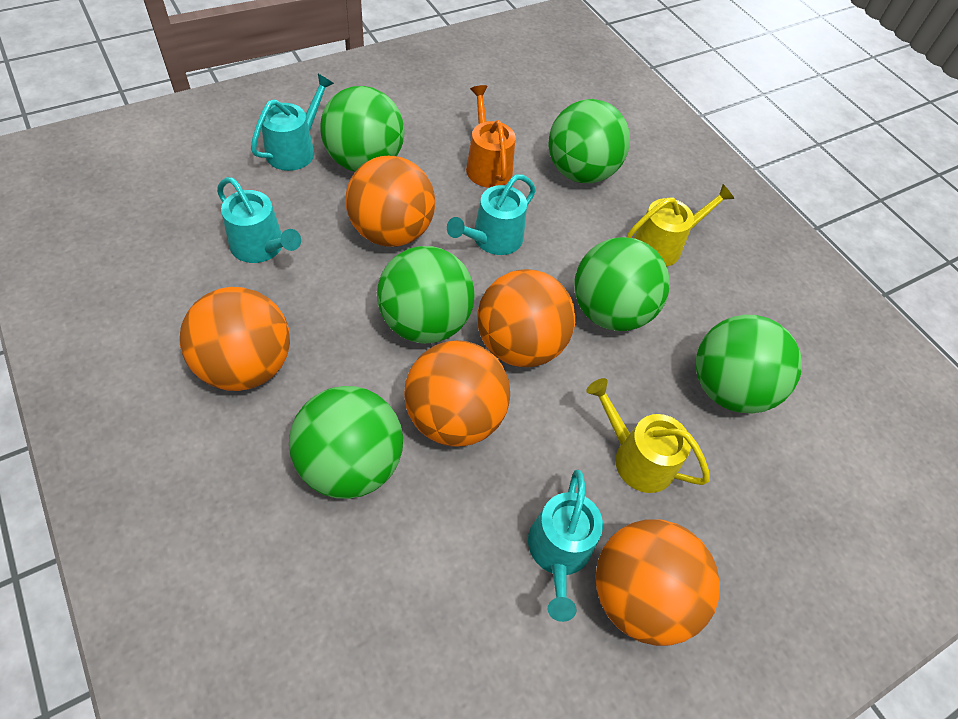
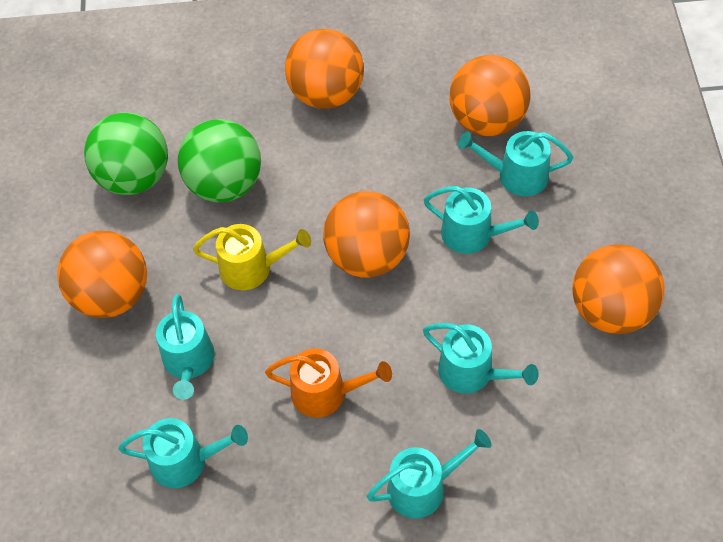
green ball: [289,386,403,499] [320,86,404,172] [377,246,475,344] [549,99,630,183] [574,237,670,331] [696,315,802,413] = 6 -> [84,112,168,195] [178,119,261,202] = 2
turquoise watering can: [217,177,301,263] [251,74,334,171] [447,174,536,255] [528,470,603,622] = 4 -> [118,418,248,488] [156,294,215,400] [366,429,492,519] [423,186,539,254] [423,323,539,393] [458,131,573,196] = 6
yellow watering can: [586,378,710,493] [627,184,735,266] = 2 -> [193,224,311,290] = 1

